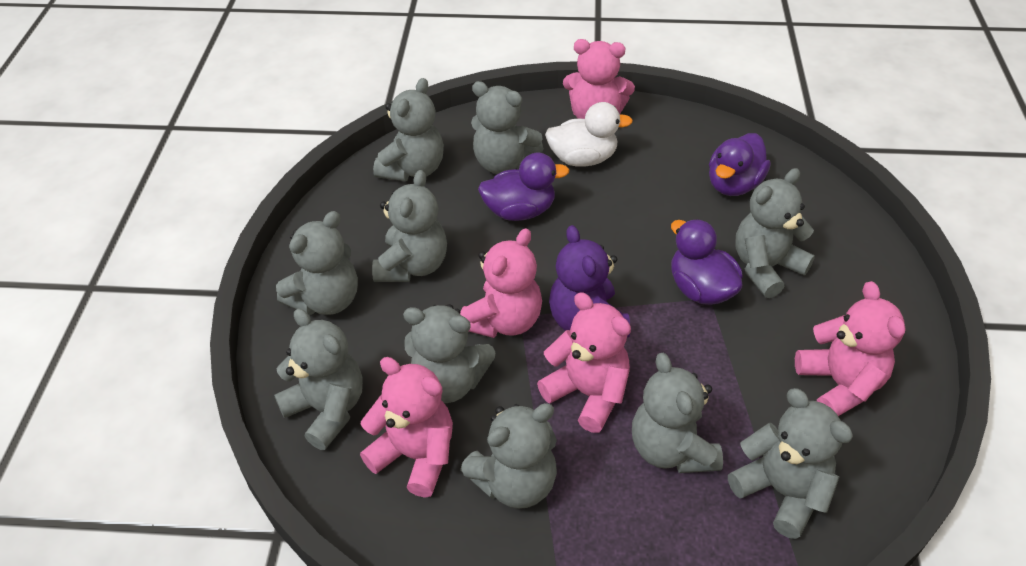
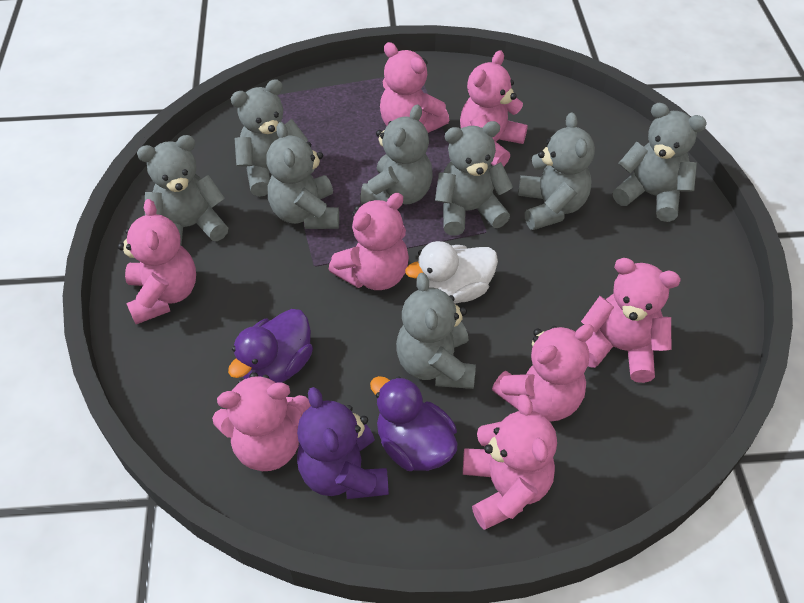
grey teddy bear: [274,309,363,450] [276,211,358,315] [372,170,447,282] [373,78,444,181] [403,304,496,403] [460,403,557,509] [471,81,544,174] [632,353,723,473] [728,388,853,539] [735,168,815,298] = 10 -> [137,135,228,245] [231,79,308,197] [266,122,339,229] [360,104,433,204] [396,273,476,389] [435,121,513,236] [518,112,595,230] [613,103,707,222] = 8
pink teddy bear: [360,357,453,498] [460,228,542,338] [537,292,631,433] [563,39,635,119] [795,281,906,416] = 5 -> [118,199,196,324] [212,372,311,471] [329,193,409,290] [380,42,449,133] [460,50,528,167] [463,394,557,530] [492,324,594,421] [581,258,681,383] = 8
purple duck: [478,153,569,221] [671,219,743,305] [709,133,771,196] = 3 -> [228,309,313,383] [370,376,458,471] = 2

